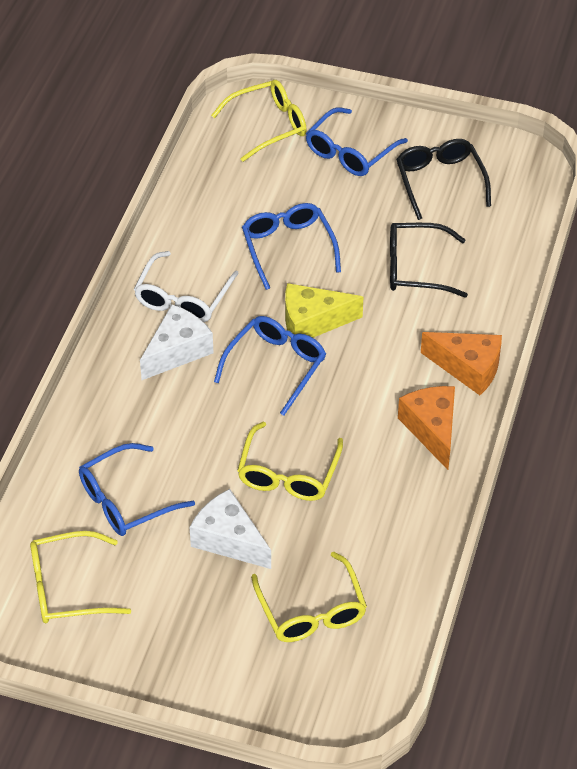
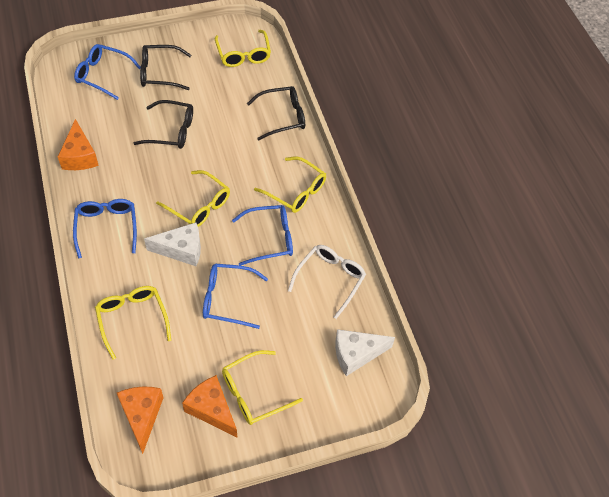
black glasses: [390,223,468,298] [396,139,491,220] = 2 -> [134,100,193,149] [140,45,191,90] [247,86,305,140] = 3
orange cheese: [398,386,455,470] [421,332,502,395] = 2 -> [58,119,99,170] [117,386,164,454] [182,375,238,438] = 3
yellow cheese: [285,283,363,338] = 1 -> none = 0
yellow glasses: [30,531,131,623] [211,80,307,162] [237,422,343,501] [251,552,367,642] = 4 -> [95,286,171,360] [156,170,230,227] [215,30,271,67] [222,350,303,425] [254,157,326,213] = 5

